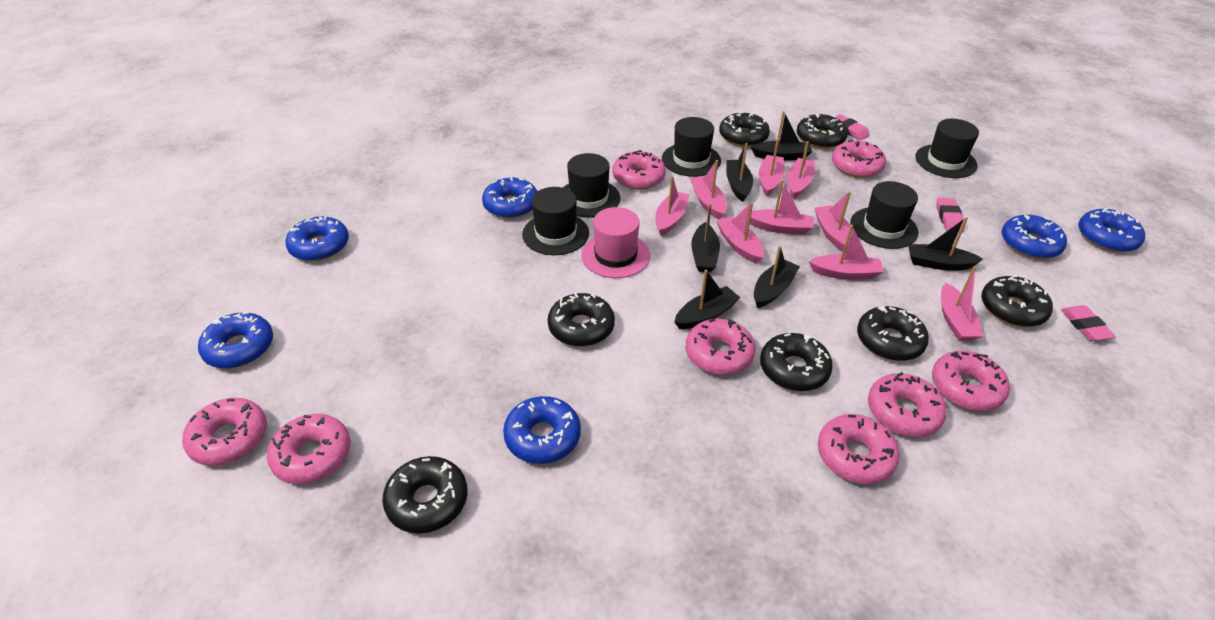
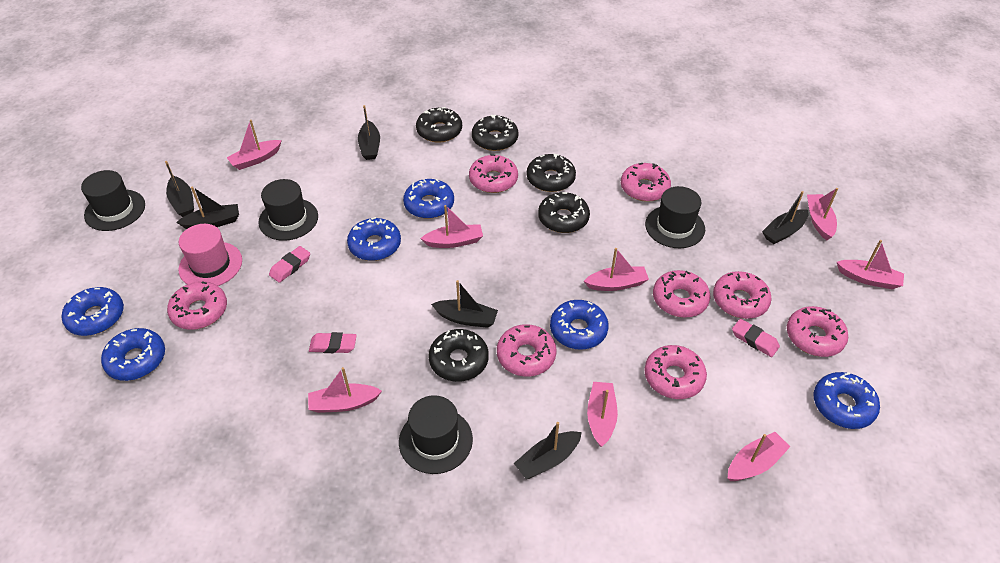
black donut: [382,456,468,534] [548,293,615,347] [719,112,770,147] [760,333,833,391] [796,114,848,149] [857,306,929,361] [981,275,1053,327] = 7 -> [416,107,462,143] [429,329,489,382] [472,115,518,151] [527,153,576,192] [538,192,590,233] = 5
black hat: [522,187,589,255] [563,153,621,218] [662,117,721,177] [850,181,918,249] [915,119,979,178] = 5 -> [81,170,145,231] [258,179,318,241] [399,395,473,474] [645,186,705,248] = 4
pink boat: [655,176,690,236] [690,160,727,220] [716,202,764,264] [750,180,814,235] [759,138,785,196] [787,141,815,199] [809,225,884,279] [814,191,853,253] [941,266,983,341] = 9 -> [227,120,282,170] [308,367,382,413] [420,205,483,248] [584,248,649,291] [587,382,618,447] [727,432,790,481] [807,188,838,240] [837,240,904,289] = 8

